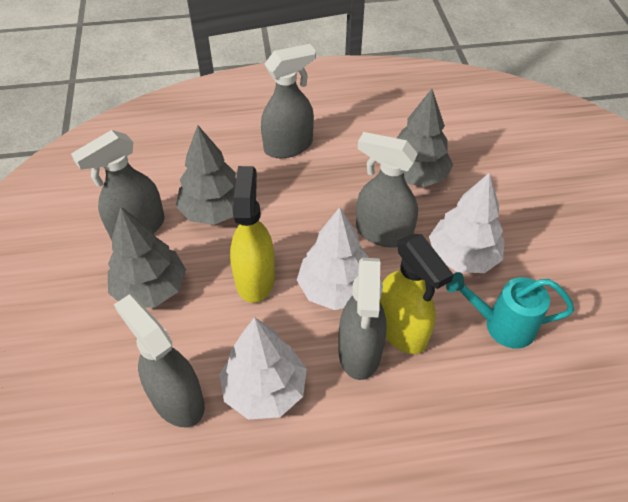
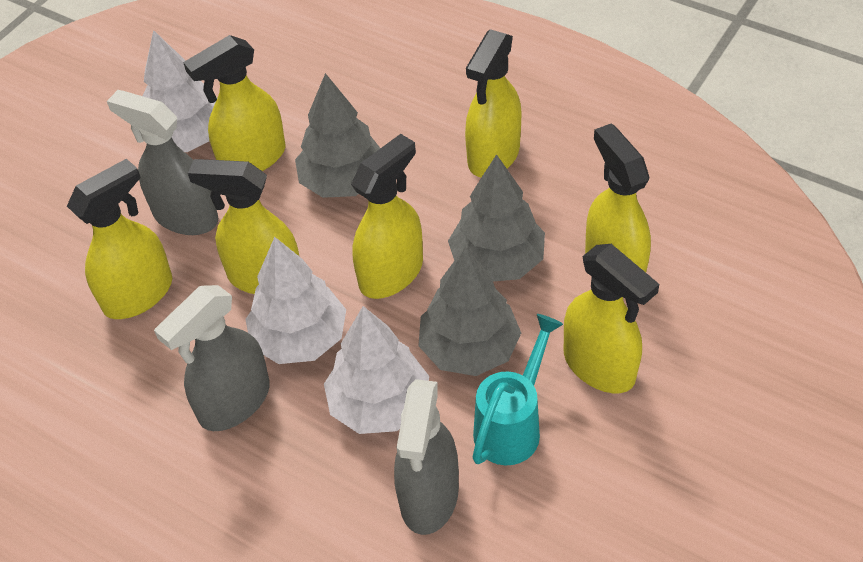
grey spray bottle: [71,130,165,240] [114,294,205,427] [261,44,316,158] [338,258,387,380] [356,132,418,248] = 5 -> [107,90,218,235] [154,285,270,431] [394,379,459,535] = 3
yellow spray bottle: [230,166,275,303] [380,234,454,354] = 2 -> [67,159,172,319] [183,35,285,171] [188,159,300,294] [351,134,423,299] [465,29,522,177] [564,244,659,393] [585,123,651,272] = 7

